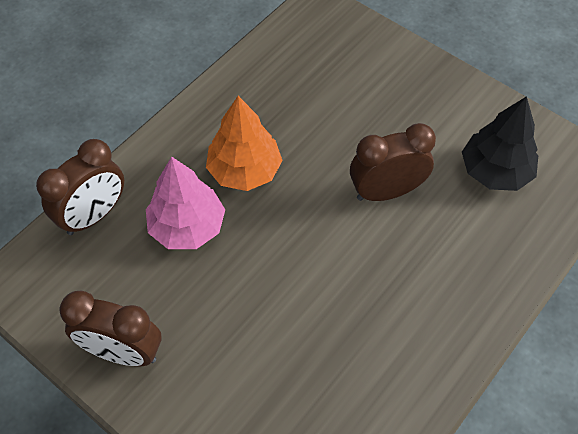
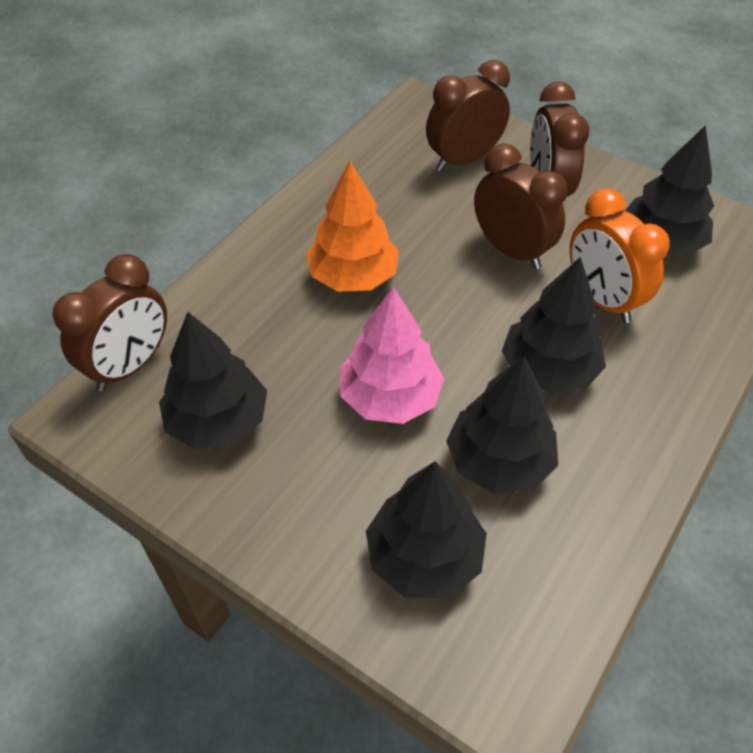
black tree: [462,96,538,191] = 1 -> [159,312,267,450] [366,461,487,598] [446,356,558,494] [502,257,606,393] [625,125,714,255] = 5
brown clock: [36,139,124,235] [60,290,162,366] [350,123,436,201] = 3 -> [53,254,167,391] [426,60,510,171] [474,143,567,269] [530,81,590,197] = 4
orange clock: none = 0 -> [570,188,670,323] = 1

